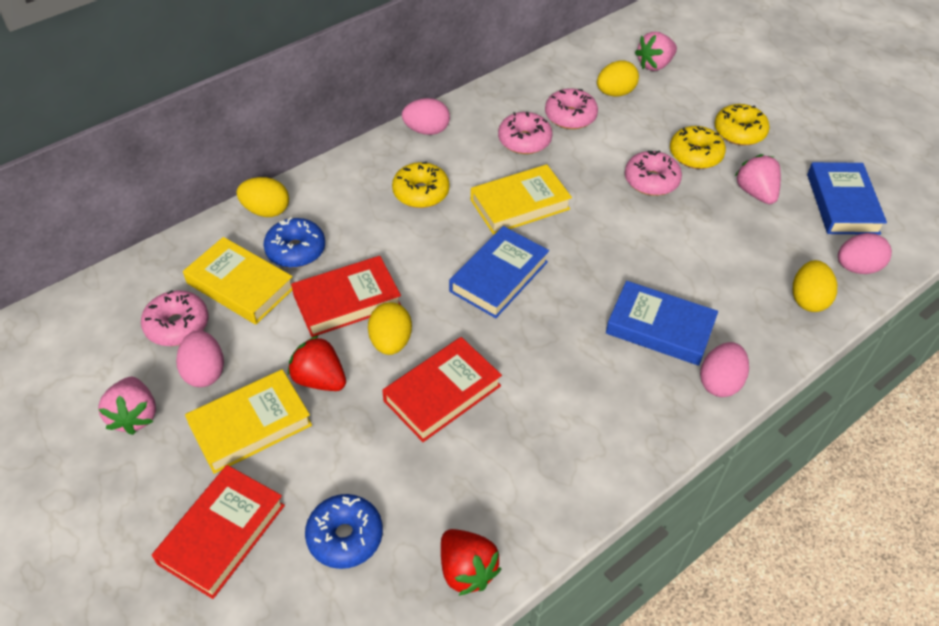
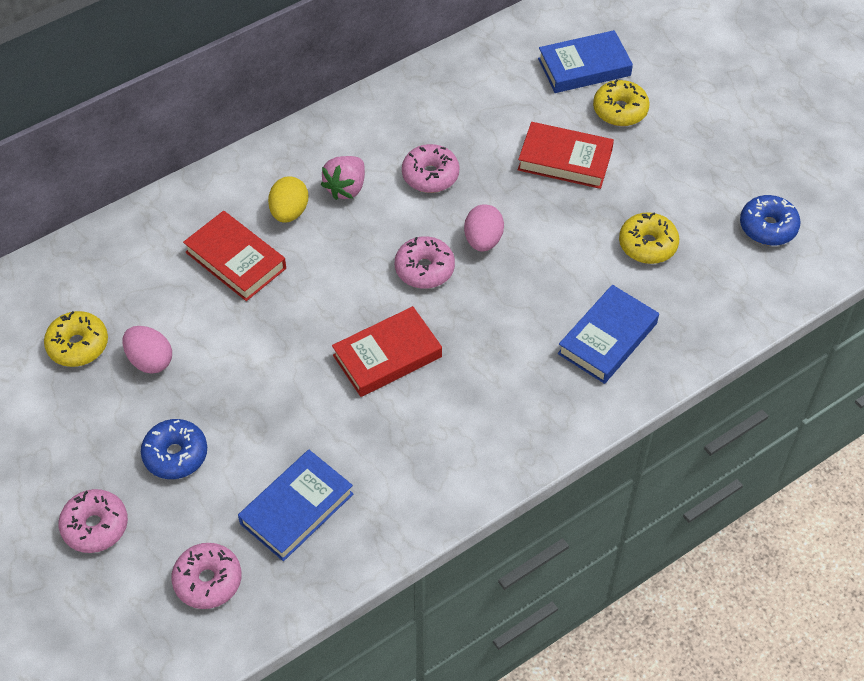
pink egg: [176,330,224,387] [402,98,450,135] [700,342,749,397] [838,233,892,274] = 4 -> [122,326,172,374] [464,205,504,251] = 2
pink strawberry: [98,377,156,435] [635,32,677,71] [735,154,781,204] = 3 -> [321,156,365,200] = 1
red strawberry: [288,335,346,391] [441,529,501,596] = 2 -> none = 0
yellow book: [183,237,293,325] [185,369,312,474] [471,164,572,235] = 3 -> none = 0
yellow egg: [237,177,289,217] [368,302,412,355] [597,61,639,97] [793,260,837,312] = 4 -> [268,176,308,223] = 1

